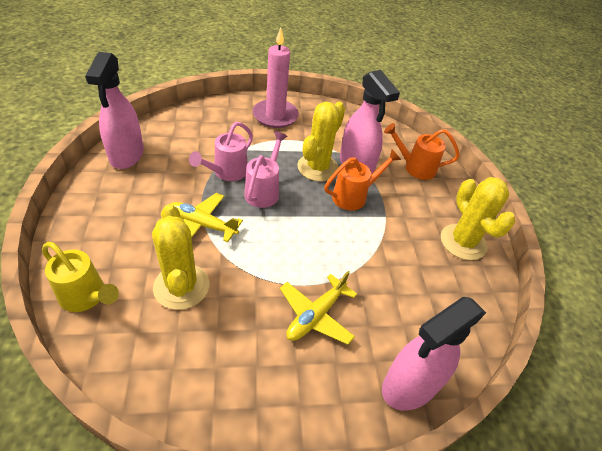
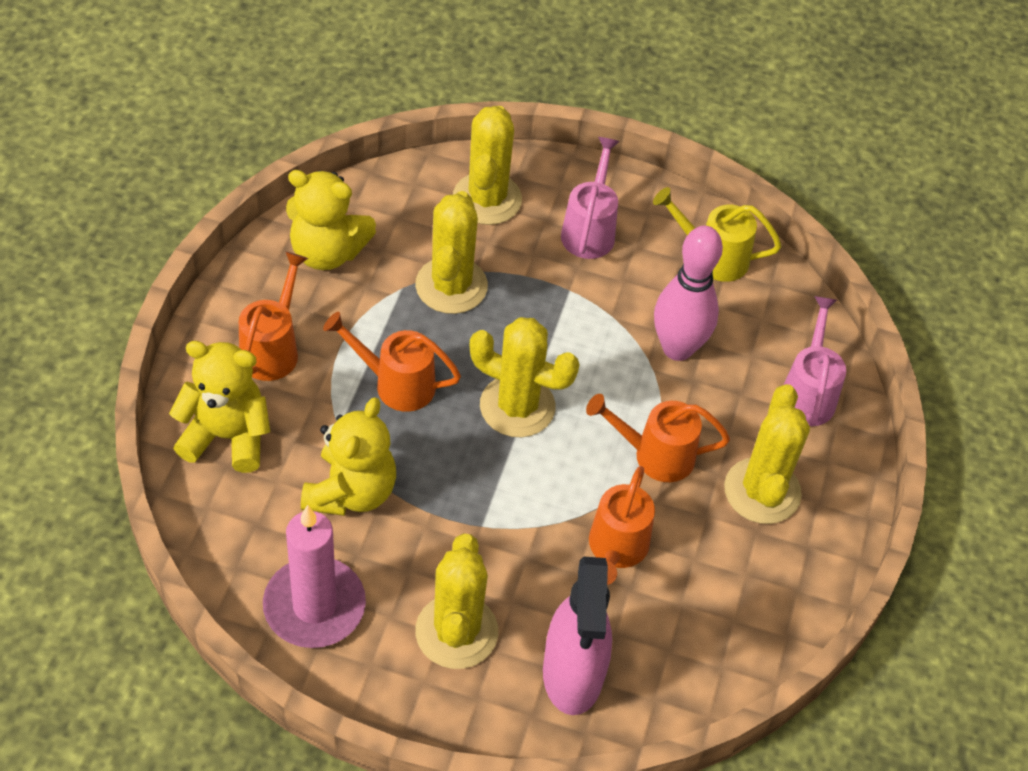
orange watering can: [324,150,401,211] [384,123,459,180] = 2 -> [239,252,308,381] [323,312,461,412] [586,394,730,482] [589,466,655,585] = 4
pink bowling pin: none = 0 -> [654,226,723,361] = 1
pink spray bottle: [85,52,144,169] [340,70,400,174] [382,297,486,411] = 3 -> [543,557,612,715] = 1
yellow cactus: [152,204,209,310] [297,102,345,181] [441,177,515,260] = 3 -> [415,191,488,314] [415,534,498,669] [453,106,522,225] [469,317,579,437] [724,384,810,524] = 5
yellow plane: [171,193,243,242] [280,271,357,345] = 2 -> none = 0
yellow teddy bear: none = 0 -> [169,341,270,473] [286,170,376,270] [301,397,396,516] = 3

